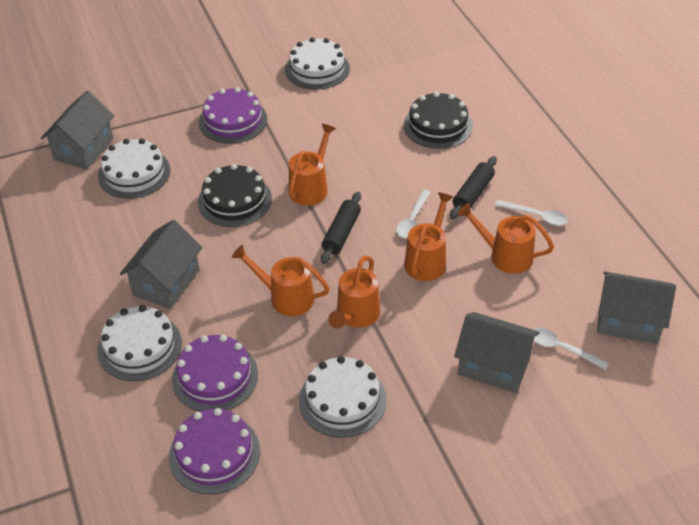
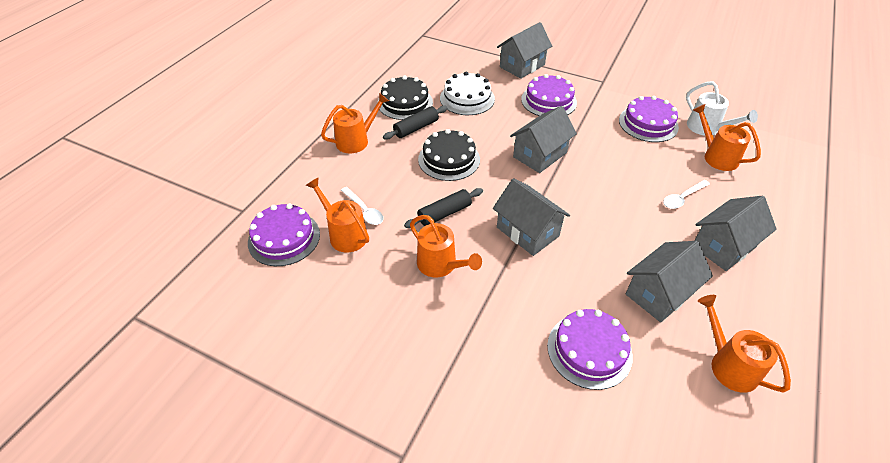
grey house: [41,91,114,169] [120,220,202,309] [454,312,540,393] [597,271,676,344] = 4 -> [493,178,570,256] [497,22,552,79] [510,106,577,173] [626,241,713,322] [695,196,777,271] = 5
purple cake: [169,408,260,494] [172,335,258,412] [199,87,267,143] = 3 -> [248,203,320,266] [521,74,577,116] [547,309,633,390] [619,96,679,142] = 4
white cake: [97,305,182,381] [98,139,170,198] [285,37,350,90] [299,356,387,438] = 4 -> [440,72,495,115] = 1
white spoon: [396,190,431,238] [495,200,568,226] [533,328,609,370] = 3 -> [341,187,383,225] [663,180,710,209] = 2
white watering can: none = 0 -> [686,81,758,135] = 1

